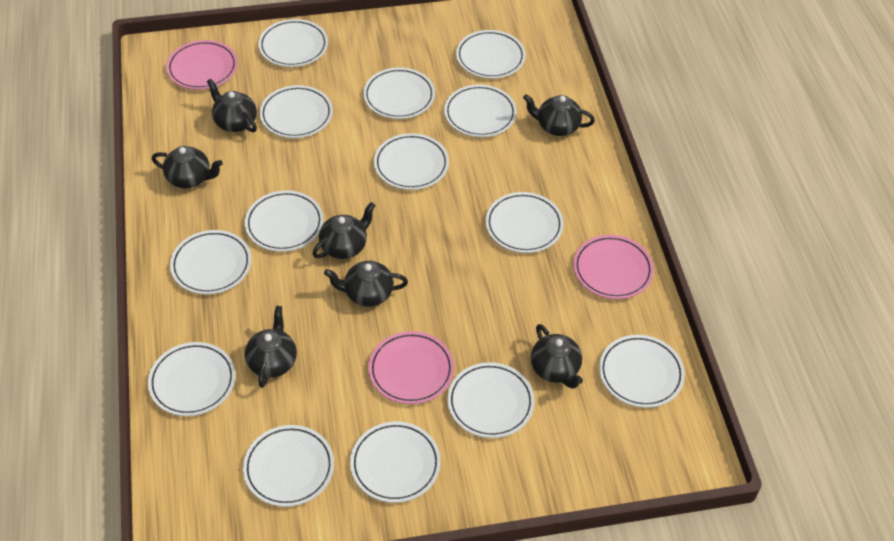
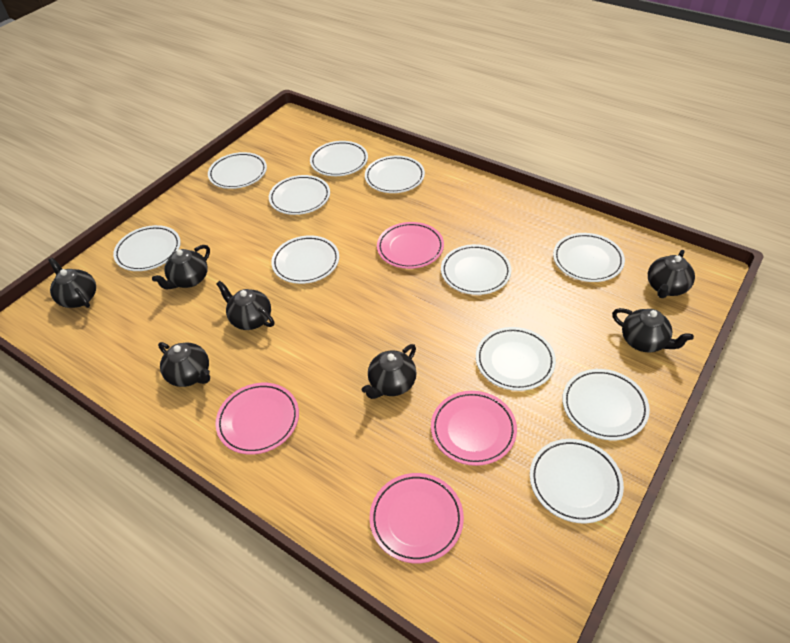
pink plate: [166,40,238,90] [368,331,454,404] [573,235,654,299] = 3 -> [215,383,299,455] [370,473,464,563] [377,222,444,269] [431,391,517,466] = 4
white plate: [148,342,235,416] [170,230,251,294] [243,425,334,507] [245,190,323,252] [258,19,328,67] [260,85,333,138] [350,422,441,503] [363,68,435,119] [374,133,449,190] [444,85,517,137] [447,362,535,438] [456,30,526,79] [486,192,564,253] [599,335,685,408] = 14 -> [113,225,181,271] [208,152,267,189] [269,175,330,215] [271,235,339,284] [310,141,368,176] [365,156,425,193] [441,244,511,295] [476,327,556,391] [530,439,624,523] [553,233,625,282] [562,369,650,440] = 11

